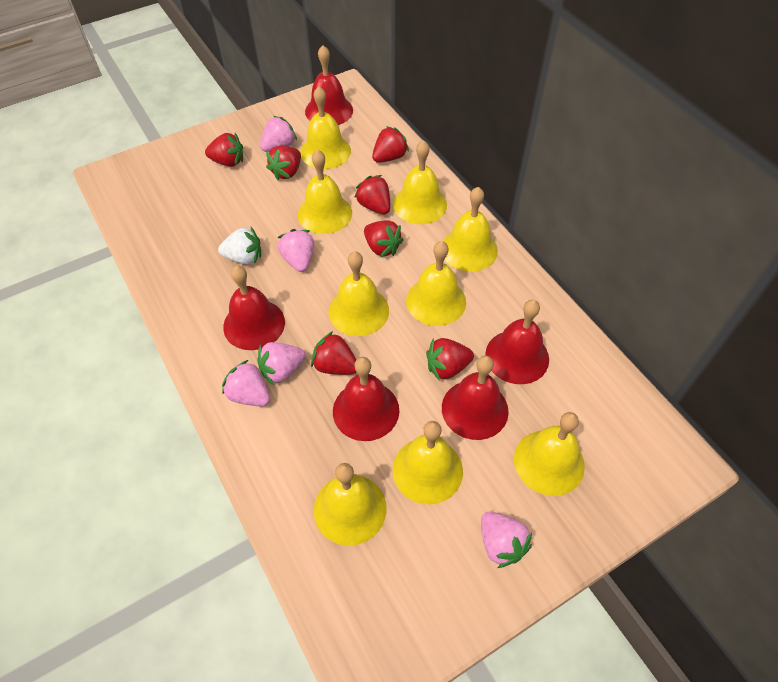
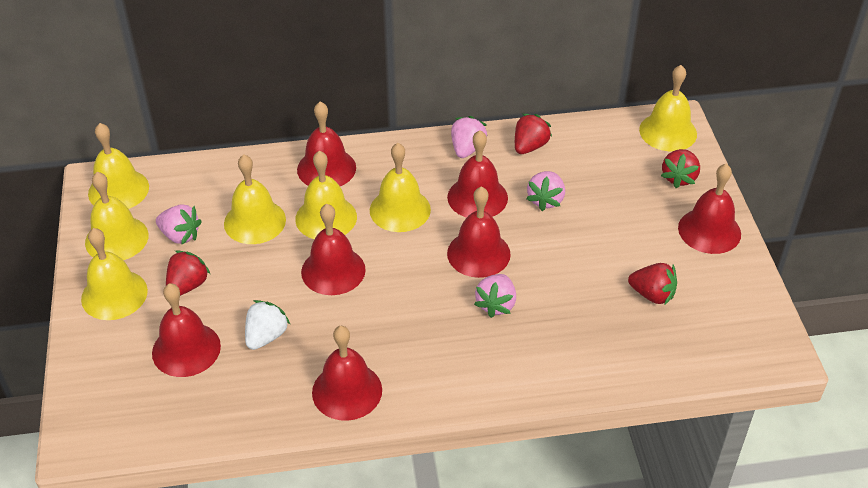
pink strawberry: [222,360,270,406] [257,342,305,385] [260,116,297,152] [277,229,314,272] [481,512,532,568] = 5 -> [156,204,202,245] [451,116,488,158] [474,274,516,318] [526,171,565,211] = 4
red bell: [223,266,285,350] [305,45,353,125] [333,357,399,441] [442,355,509,440] [485,300,549,384] = 5 -> [152,283,221,377] [297,102,356,186] [301,204,366,295] [312,326,382,421] [447,130,508,218] [447,187,511,278] [678,164,741,254] = 7
red strawberry: [205,133,243,167] [266,146,301,180] [311,331,356,375] [354,175,390,214] [364,220,404,257] [372,126,409,163] [426,338,474,381] = 7 -> [166,251,210,296] [515,114,552,154] [628,263,677,305] [661,149,700,188] = 4
yellow bell: [298,150,352,234] [300,86,351,169] [314,463,387,546] [329,251,389,336] [392,421,463,505] [393,140,447,224] [406,241,466,326] [443,187,498,272] [514,412,585,496] = 9 -> [81,228,148,320] [85,172,149,260] [88,123,149,209] [224,155,286,244] [295,151,357,239] [370,143,431,232] [639,65,697,151] = 7

